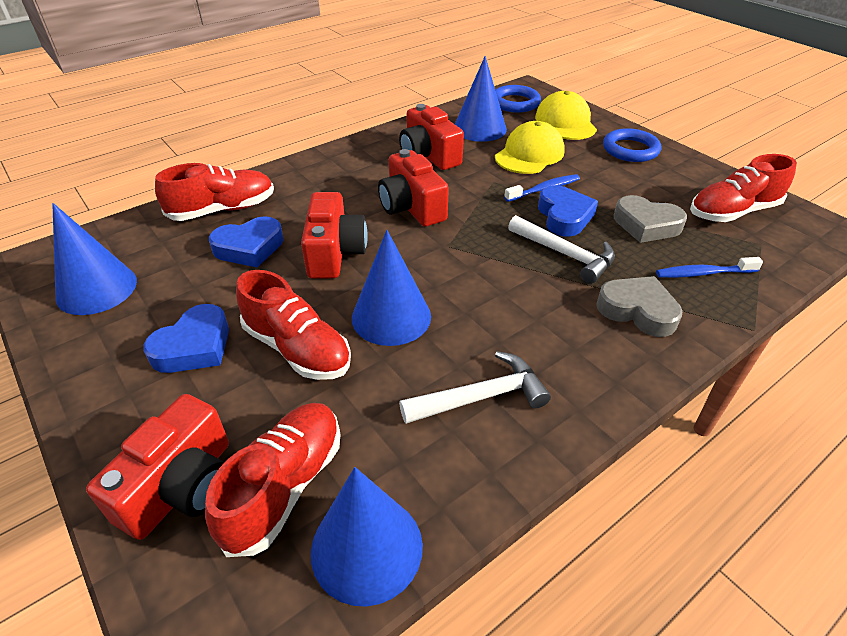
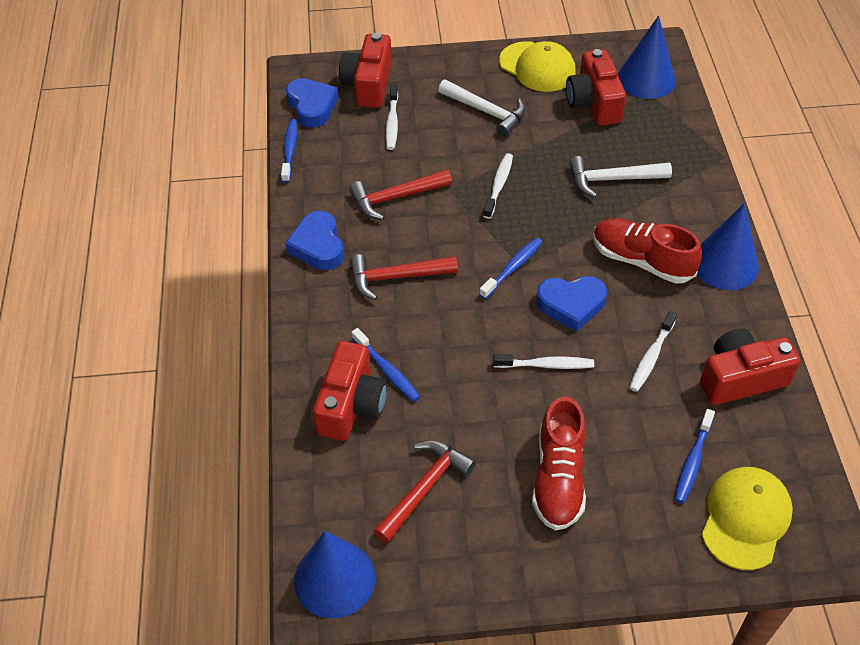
blue cone: [52,203,137,315] [311,467,423,607] [352,230,431,346] [455,56,507,142] = 4 -> [294,531,376,618] [618,16,676,99] [697,203,759,290] = 3
blue ring: [495,85,541,112] [603,128,661,162] = 2 -> none = 0
blue toothbrush: [504,174,580,202] [656,257,763,278] = 2 -> [281,119,298,183] [351,328,420,402] [479,237,542,299] [674,409,715,503] = 4
grey heart: [596,276,683,337] [614,195,687,243] = 2 -> none = 0
red hammer: none = 0 -> [349,170,452,220] [350,254,458,300] [373,441,476,543] = 3
red shoe: [155,163,274,221] [205,403,340,557] [236,270,351,380] [690,154,797,222] = 4 -> [532,396,586,531] [593,218,702,284] = 2
white toothbrush: none = 0 -> [386,84,398,150] [483,153,513,219] [493,354,594,369] [629,311,677,392] = 4

